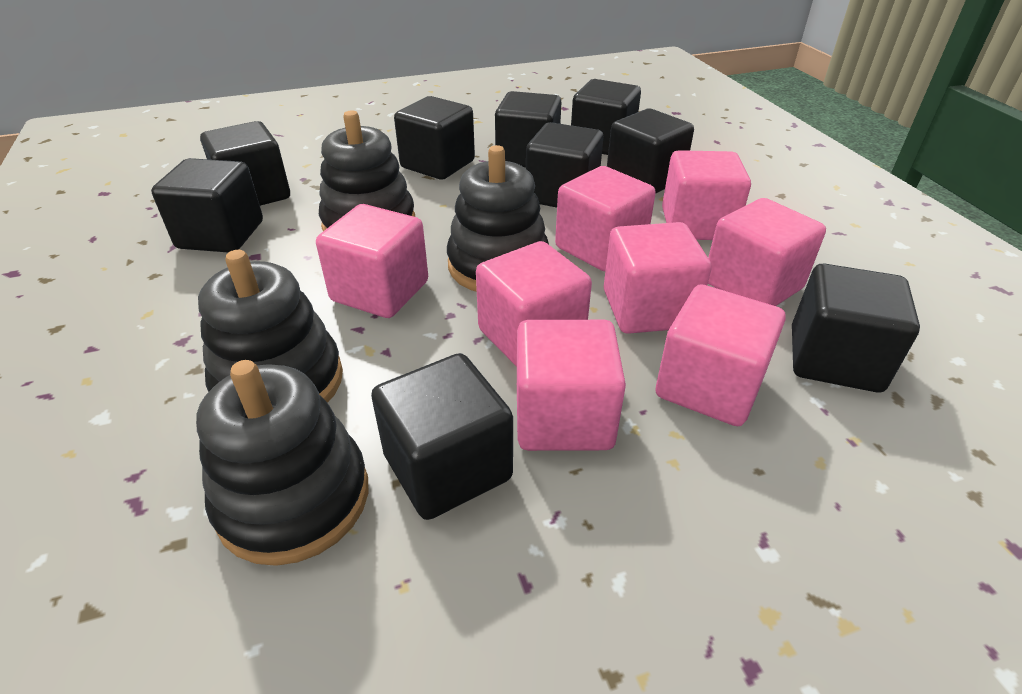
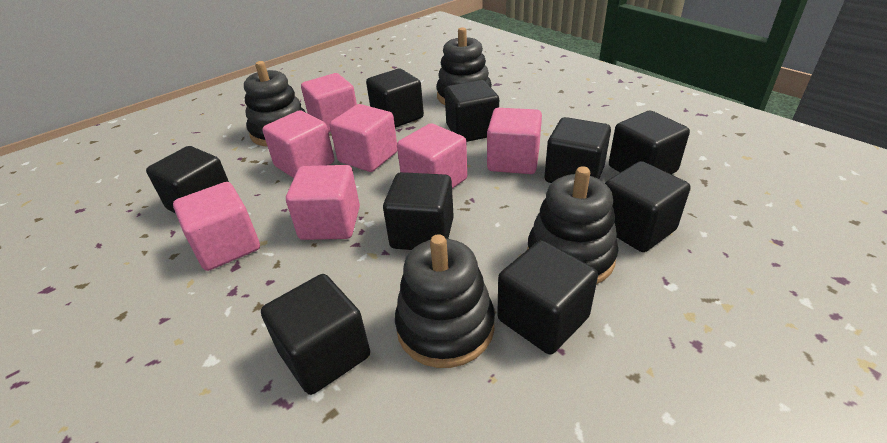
pink cube: [316,204,428,318] [476,241,592,367] [517,320,626,451] [555,166,656,271] [604,222,712,334] [655,285,786,426] [662,150,751,240] [708,198,826,306] = 8 -> [173,182,260,271] [262,111,334,178] [286,165,360,240] [301,73,357,133] [330,104,397,172] [397,123,467,189] [487,108,542,174] = 7

